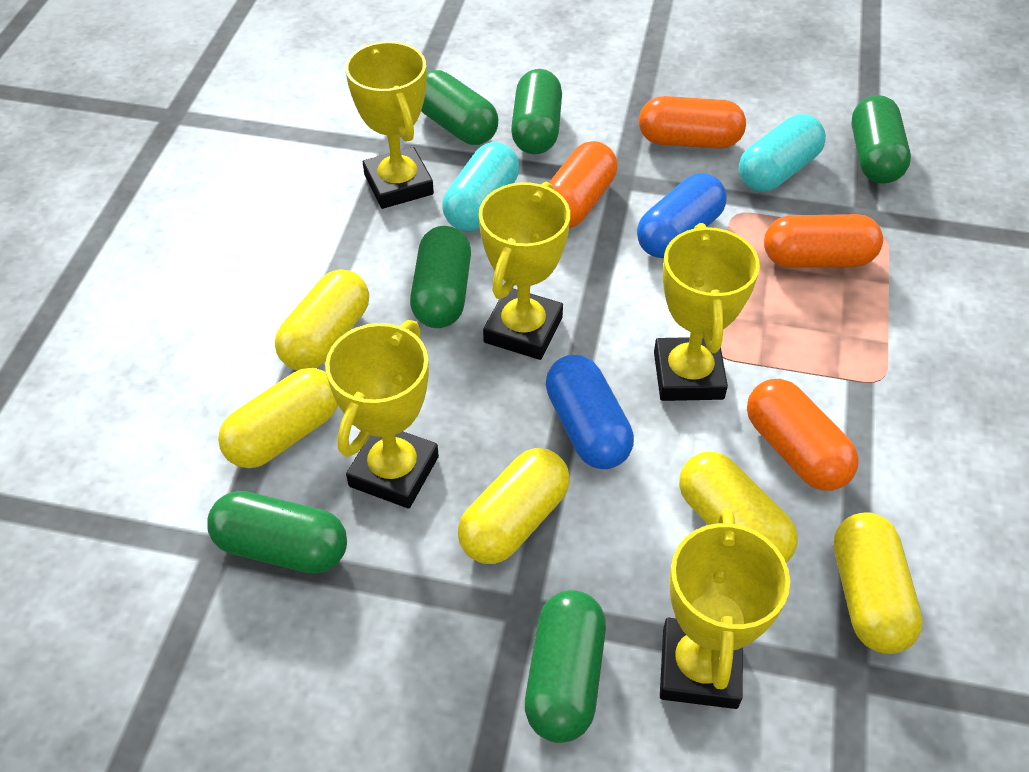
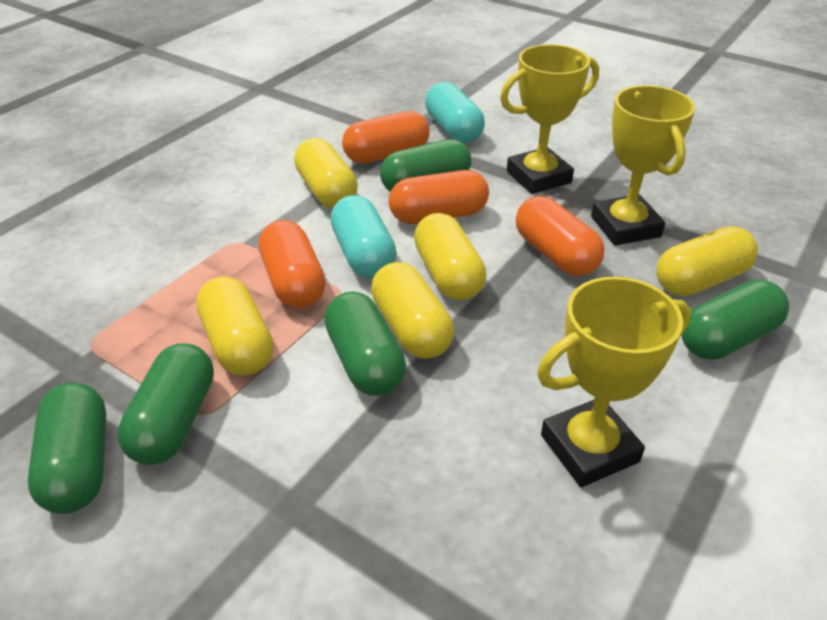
blue capsule: [546,355,634,469] [637,173,727,258] = 2 -> none = 0
green capsule: [207,491,347,574] [410,226,471,328] [421,70,498,145] [511,69,562,154] [525,590,606,743] [852,95,911,184] = 6 -> [28,383,106,514] [118,344,214,465] [324,291,406,396] [380,139,471,192] [682,279,789,360] = 5
yellow trophy: [325,320,439,509] [345,41,434,209] [479,182,570,360] [654,223,760,401] [660,508,790,709] = 5 -> [500,44,599,194] [537,277,691,487] [591,85,695,246] = 3

